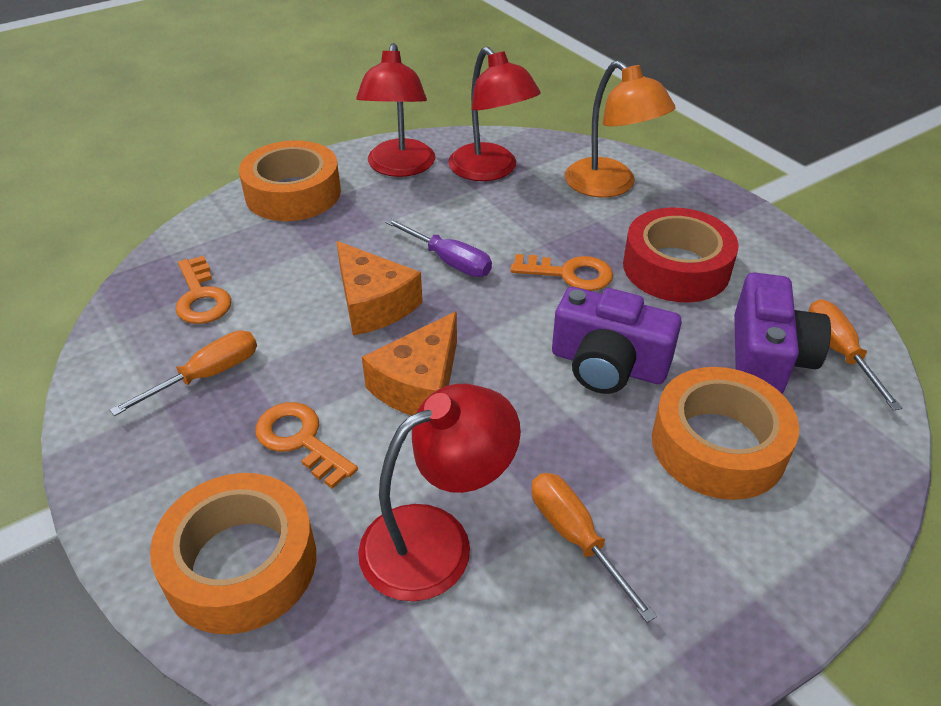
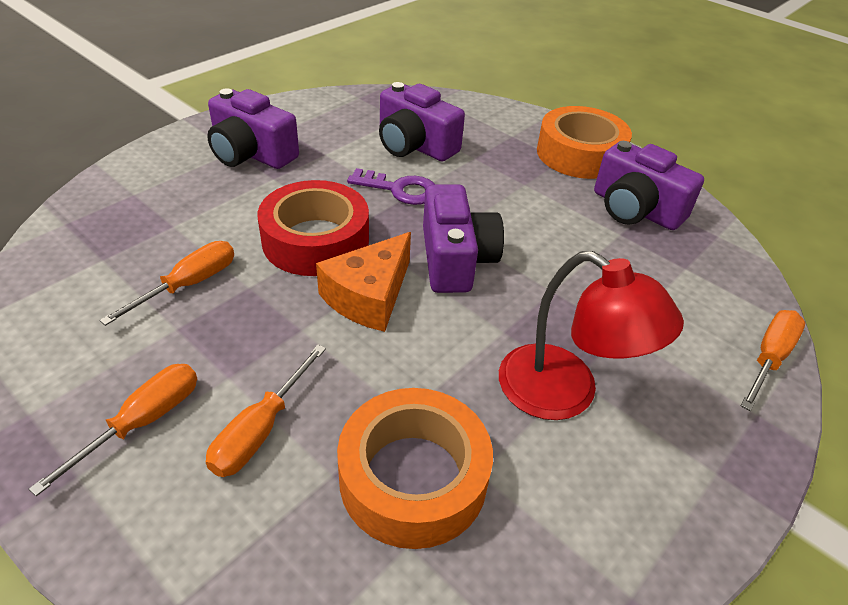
orange cheese: [336,241,423,335] [362,311,457,415] = 2 -> [316,232,411,332] = 1
orange key: [175,255,231,324] [255,402,358,489] [511,254,613,291] = 3 -> none = 0
orange lamp: [565,60,676,198] = 1 -> none = 0
orange screwdriver: [110,330,257,416] [532,473,657,623] [808,299,902,411] = 3 -> [29,364,197,496] [99,241,234,326] [206,345,326,477] [741,310,805,411] = 4
orange tape: [150,473,316,634] [239,140,341,221] [652,367,799,500] = 3 -> [337,388,493,549] [537,106,632,179] = 2
purple camera: [552,287,682,394] [734,272,831,394] = 2 -> [207,88,299,169] [379,82,465,161] [423,184,504,293] [594,141,704,230] = 4
purple key: none = 0 -> [347,168,435,205] = 1
purple screwdriver: [385,218,492,277] = 1 -> none = 0
red lamp: [356,43,435,177] [358,384,521,601] [448,47,541,181] = 3 -> [499,251,684,420] = 1

